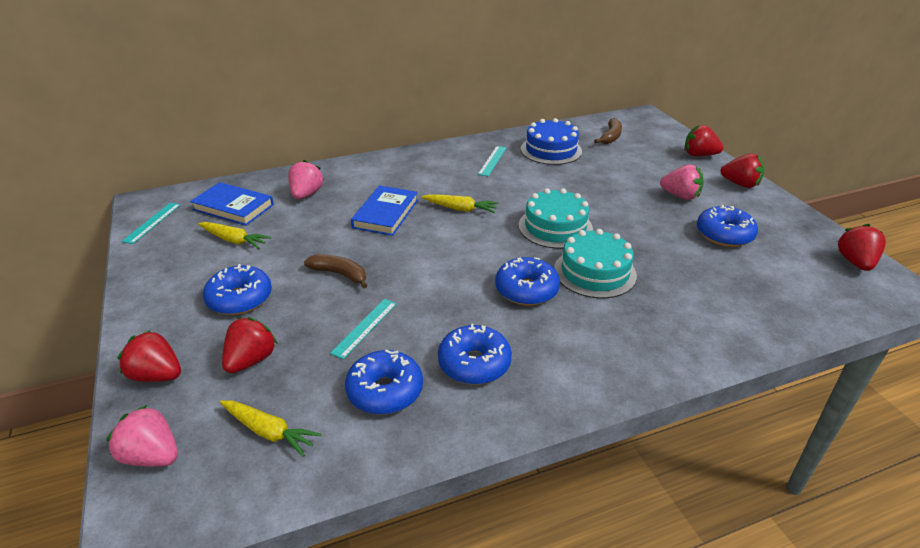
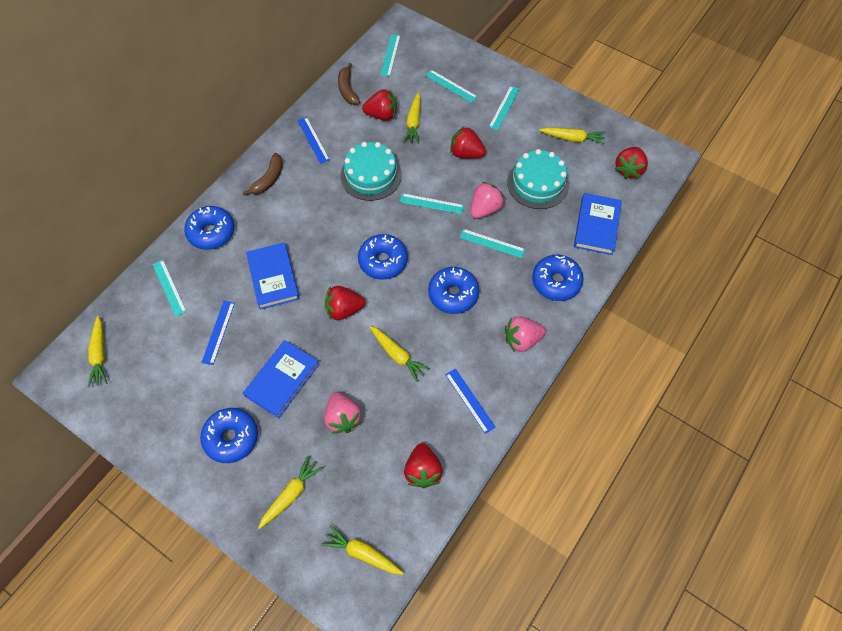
blue book: [190,182,274,226] [351,186,418,236] = 2 -> [243,340,320,418] [246,242,300,310] [574,193,622,255] = 3
blue cake: [521,118,582,165] = 1 -> none = 0
blue ruler: none = 0 -> [201,301,235,365] [297,117,330,164] [445,368,496,434] = 3
turquoise ruler: [122,203,181,244] [330,299,397,359] [478,146,507,176] = 3 -> [152,260,187,317] [380,34,401,77] [400,193,464,214] [425,70,478,103] [459,229,525,258] [489,86,520,130] = 6
yellow carrot: [198,222,271,249] [220,400,322,457] [421,194,499,213] = 3 -> [88,316,107,387] [258,456,323,529] [321,525,403,575] [369,326,430,382] [403,92,421,144] [539,127,606,145] = 6

